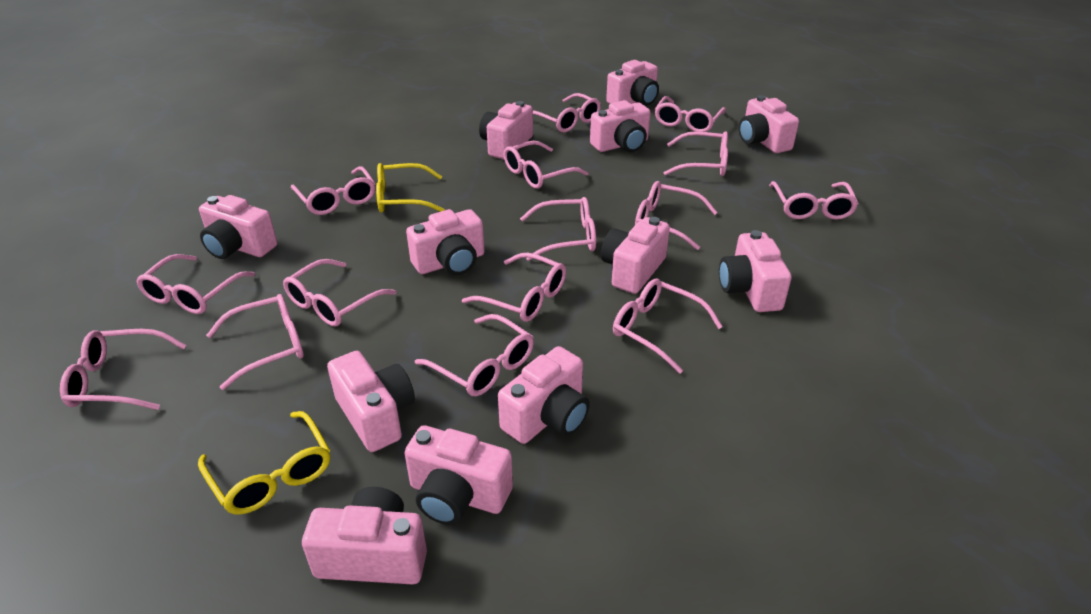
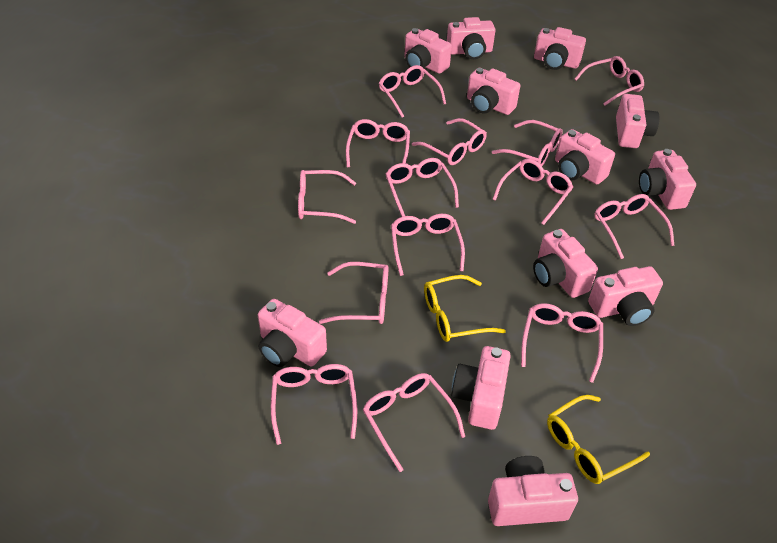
pink glasses: [60,329,186,410] [136,254,255,314] [206,294,304,390] [283,259,396,327] [291,166,376,215] [415,314,534,396] [462,253,566,322] [504,141,588,189] [520,197,596,261] [533,93,601,133] [613,279,723,374] [635,181,718,250] [655,96,726,132] [664,131,728,176] [769,181,859,220] = 15 -> [271,364,357,445] [298,170,356,224] [319,262,389,324] [346,119,410,167] [363,373,465,472] [379,65,446,118] [386,158,459,217] [391,214,465,276] [412,118,487,165] [492,120,563,166] [492,159,573,225] [521,303,603,383] [574,56,644,106] [594,194,674,259] = 14

